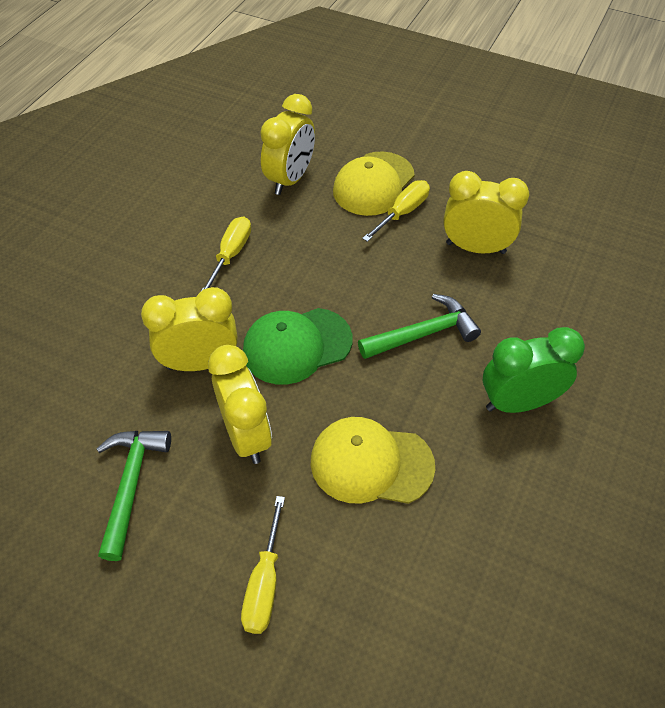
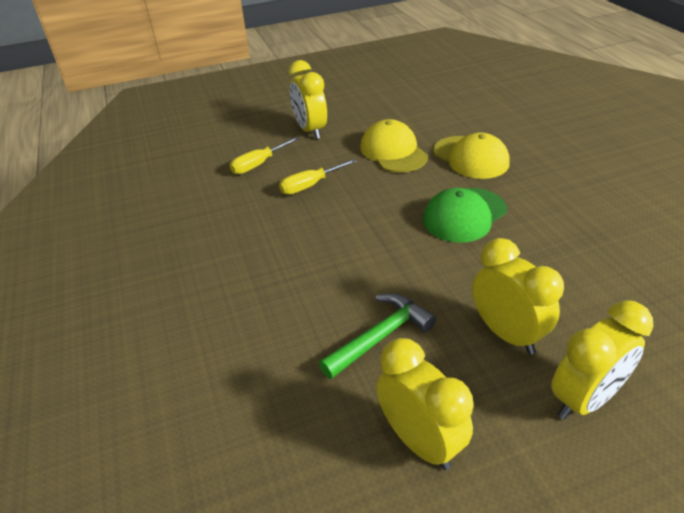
green clock: [483,327,585,413] = 1 -> none = 0
green hammer: [97,431,171,561] [358,294,481,359] = 2 -> [319,293,436,379] = 1
yellow screwdriver: [201,216,251,291] [241,496,285,634] [362,180,430,242] = 3 -> [230,137,299,174] [279,159,357,195] = 2

